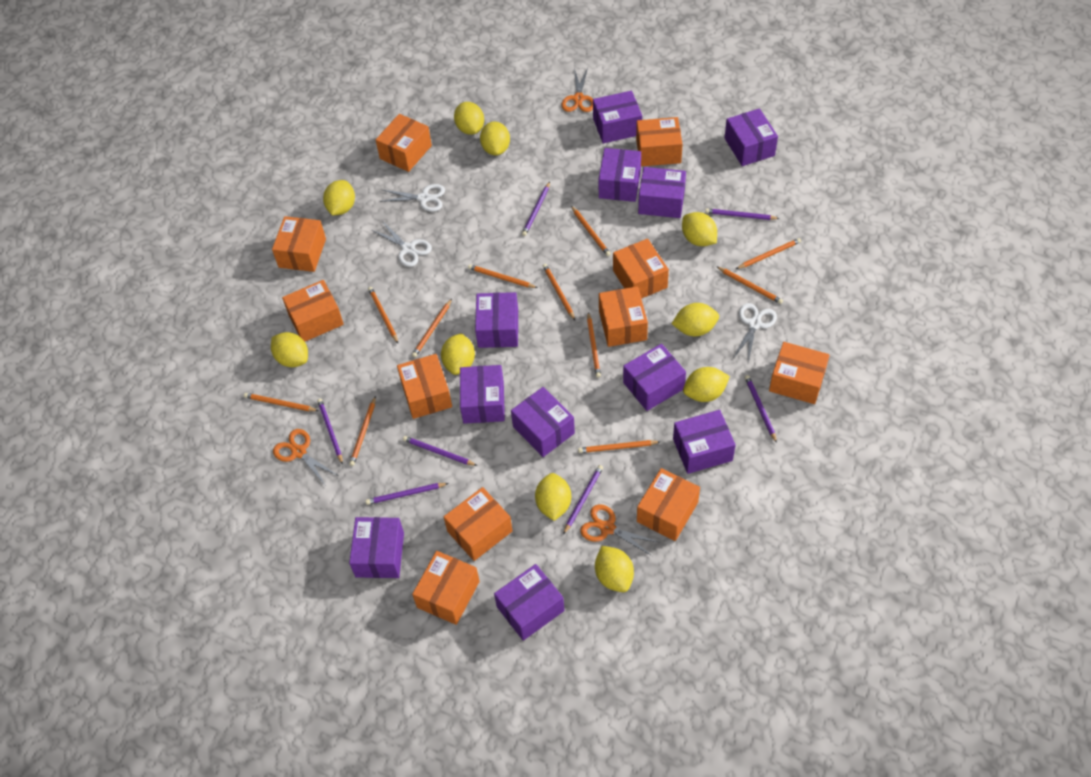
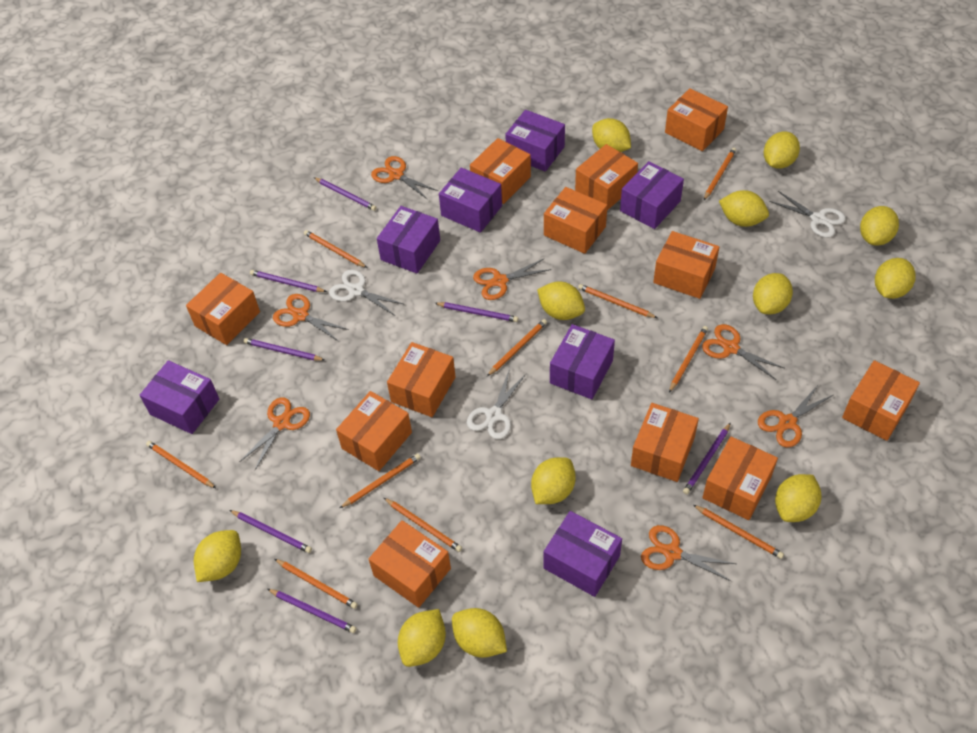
orange box: [272,216,326,272] [282,280,344,341] [376,114,432,172] [397,354,452,419] [412,551,480,625] [444,487,513,561] [599,286,648,347] [613,239,669,299] [636,117,683,166] [637,468,700,541] [769,342,830,404] = 11 -> [186,273,260,345] [336,391,412,471] [369,520,451,608] [387,342,456,417] [470,138,531,204] [544,187,607,254] [575,144,638,210] [631,403,699,482] [653,231,719,299] [665,88,728,151] [702,437,778,520] [842,360,920,441] = 12
orange pencil: [244,393,319,411] [349,396,376,466] [368,287,398,343] [412,299,452,357] [468,264,537,288] [543,264,575,320] [571,206,611,256] [578,440,660,453] [587,312,601,378] [717,267,783,304] [736,238,801,269] = 11 -> [146,441,216,488] [274,559,358,609] [304,230,367,268] [340,453,421,508] [384,498,462,552] [487,319,547,376] [578,284,657,318] [669,326,708,393] [693,505,784,559] [704,148,736,200] = 10
orange scissors: [273,429,337,486] [562,68,593,112] [580,504,658,556] = 3 -> [239,397,310,470] [273,294,349,341] [371,156,438,200] [473,258,552,300] [641,525,736,582] [702,324,784,380] [758,384,833,447] = 7
purple box: [349,517,404,578] [460,365,505,424] [475,292,518,348] [494,564,564,641] [511,387,575,457] [593,91,642,143] [598,148,641,202] [623,344,686,411] [638,167,686,218] [673,410,736,474] [725,108,778,166] = 11 -> [139,360,219,434] [377,206,440,273] [439,168,502,233] [505,110,565,172] [544,511,622,597] [550,324,615,399] [620,161,684,229] = 7
yellow lemon: [271,332,308,367] [323,180,355,215] [441,333,475,375] [454,102,484,135] [480,122,510,156] [535,473,571,521] [595,546,634,592] [671,303,719,336] [682,212,717,246] [683,367,730,402] = 10 -> [194,530,241,582] [398,609,446,667] [452,608,507,658] [531,457,576,504] [537,281,585,320] [592,118,631,152] [719,190,769,227] [753,273,793,314] [764,132,800,169] [775,474,821,522] [860,206,899,246] [875,258,915,299] = 12

